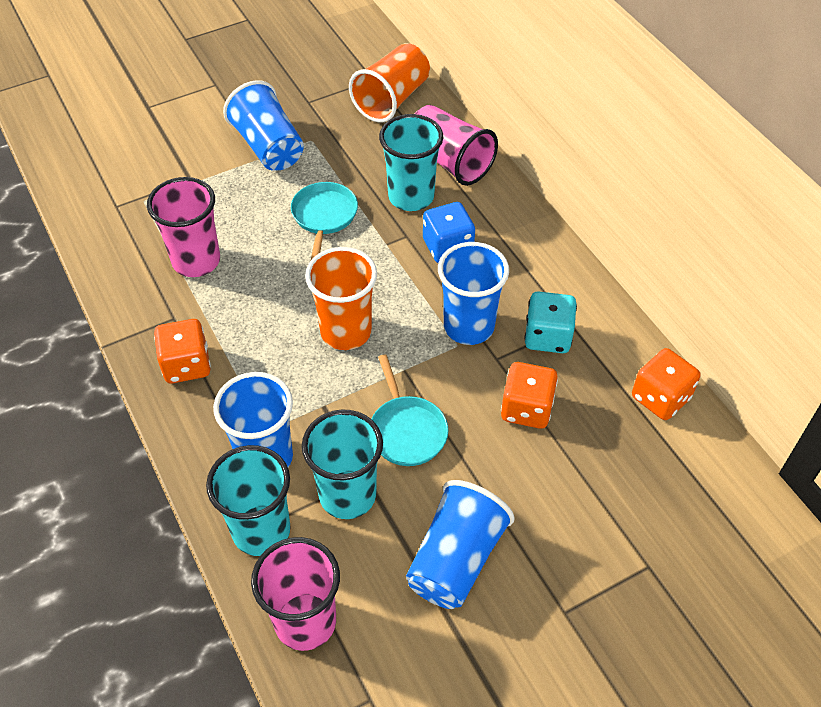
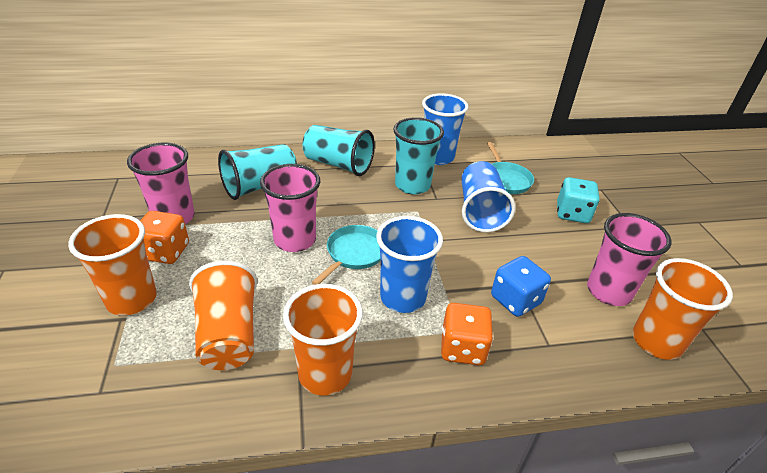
blue cup: [213,372,293,467] [223,80,304,171] [406,480,515,609] [438,242,509,345] = 4 -> [376,216,443,313] [422,93,469,165] [461,161,515,233] = 3
orange cup: [305,247,377,350] [349,43,430,123] = 2 -> [68,214,157,316] [189,261,257,370] [283,284,363,396] [633,258,733,360] = 4
orange dice: [154,319,211,384] [501,362,558,429] [632,348,701,420] = 3 -> [140,211,189,264] [441,303,493,365] = 2

